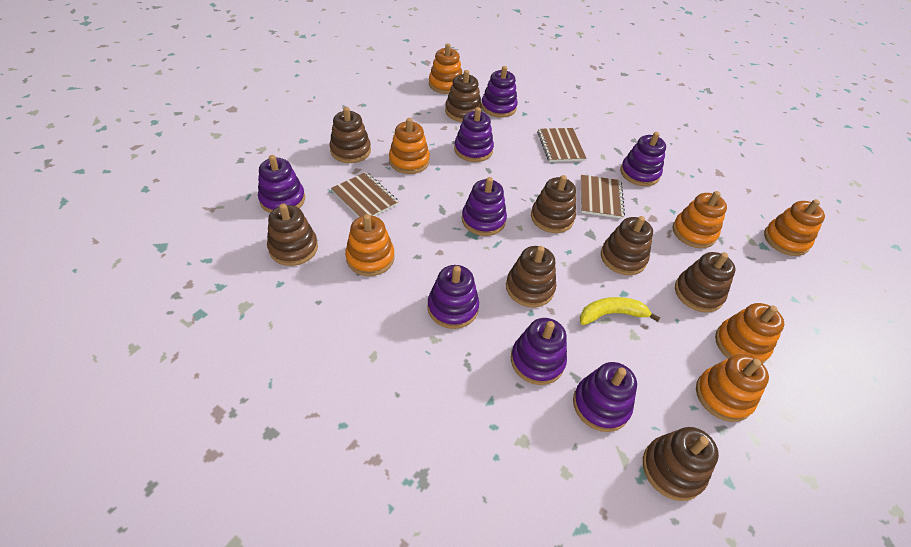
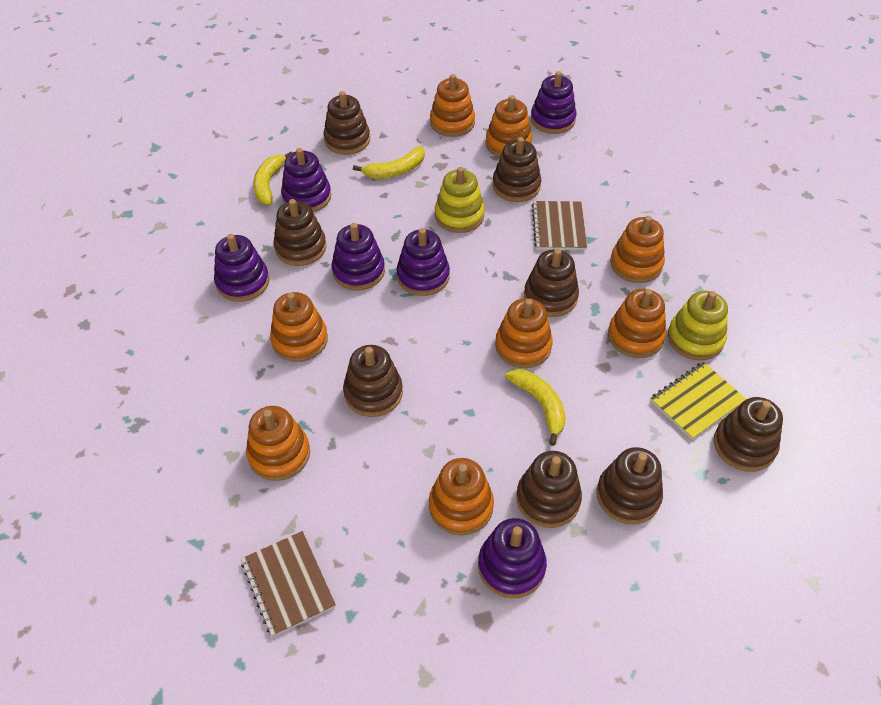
brown notebook: [331,172,399,217] [537,128,587,162] [581,175,625,219] = 3 -> [241,531,336,637] [532,201,587,250] = 2
orange stacking toy: [345,214,395,276] [389,118,430,174] [429,43,462,94] [673,191,727,248] [696,354,769,422] [715,303,784,364] [764,199,825,256] = 7 -> [246,406,310,481] [270,292,328,362] [429,458,494,536] [430,74,475,137] [486,95,532,157] [495,298,553,368] [608,289,666,358] [610,216,665,283] = 8
purple stacking toy: [258,155,305,213] [427,265,479,329] [454,107,494,162] [462,177,507,236] [481,66,518,118] [511,318,567,385] [573,362,637,432] [620,132,666,186] = 8 -> [214,234,269,302] [281,148,331,212] [331,223,385,291] [397,228,450,296] [478,518,547,598] [531,71,576,134] = 6
yellow banana: [580,297,660,325] = 1 -> [253,152,292,205] [353,146,425,179] [505,369,566,446] = 3
yellow notebook: none = 0 -> [650,362,746,440] = 1
yellow stacking toy: none = 0 -> [435,167,485,233] [668,291,728,360] = 2

